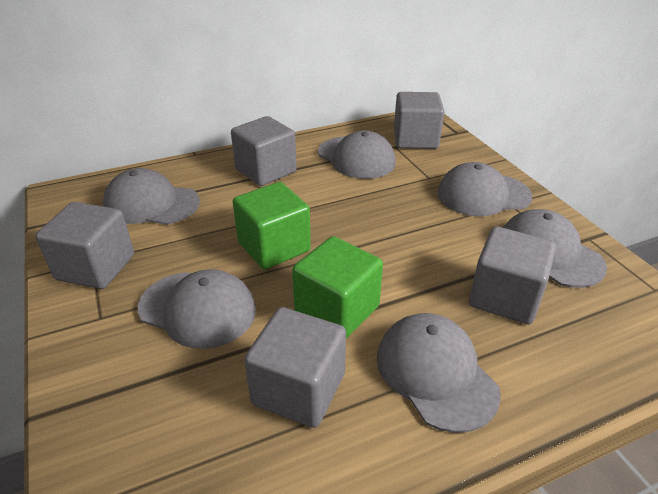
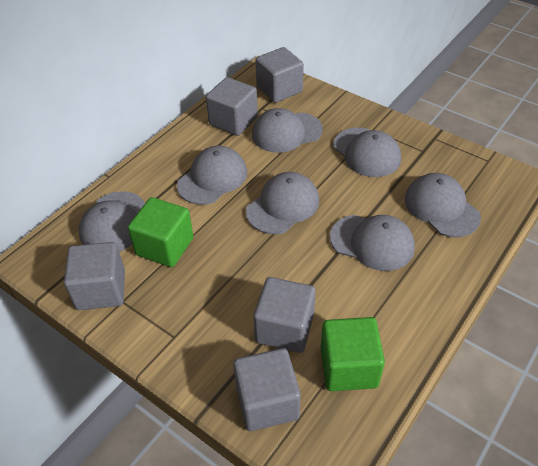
grey cap: [103,168,200,225] [138,269,256,349] [318,131,396,179] [377,313,501,433] [437,162,532,216] [503,209,607,288] = 6 -> [79,191,145,252] [177,146,247,205] [246,172,319,234] [252,108,323,153] [330,215,415,271] [333,128,401,177] [405,173,481,237] = 7

